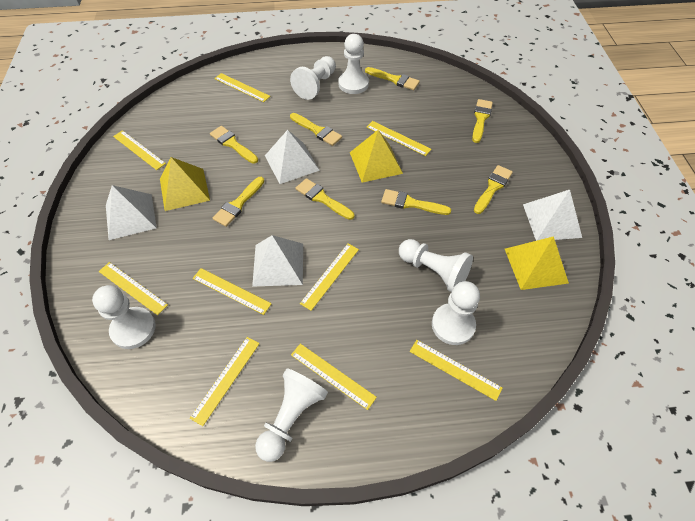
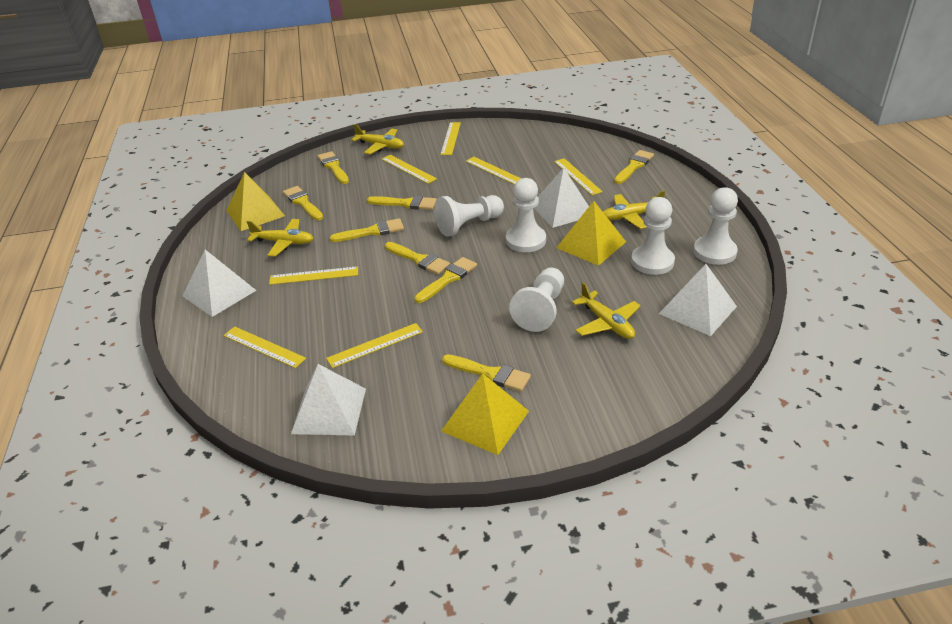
white pawn: [92,285,156,349] [255,368,328,462] [290,56,336,100] [338,34,369,94] [399,239,473,292] [432,281,480,345] = 6 -> [434,195,504,237] [506,178,546,252] [509,268,564,332] [631,197,675,275] [693,187,738,265] = 5
yellow plane: none = 0 -> [247,219,314,257] [351,124,404,154] [572,282,641,339] [603,191,665,229] = 4
yellow ruler: [99,262,168,315] [113,130,166,170] [190,337,260,426] [193,268,272,315] [214,73,270,102] [291,344,377,410] [300,244,359,311] [366,121,431,156] [410,340,502,401] = 9 -> [223,326,306,368] [269,266,358,285] [326,323,423,368] [382,155,437,184] [440,122,461,155] [466,157,521,185] [554,158,603,195] = 7

